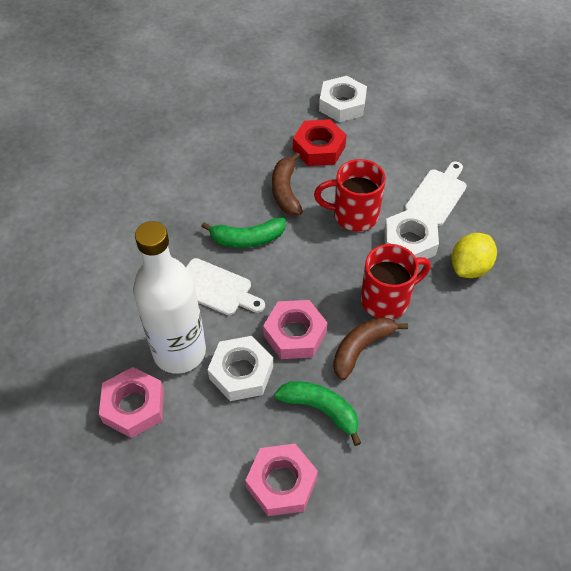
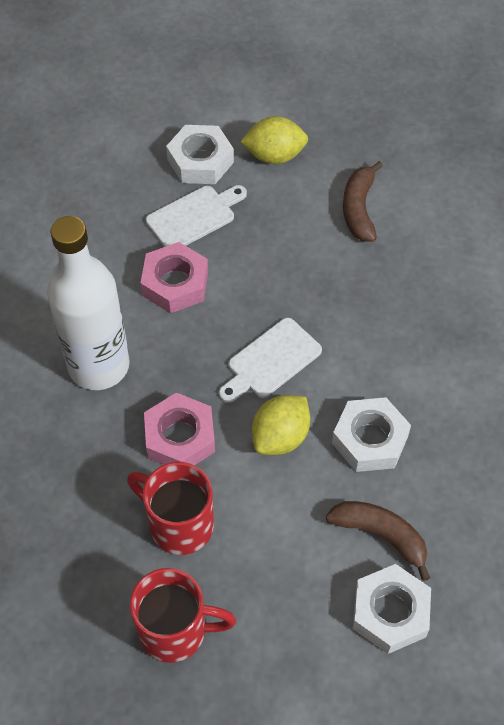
green banana: [201,218,286,248] [274,381,361,446] = 2 -> none = 0
pink nut: [99,367,164,438] [245,444,318,516] [263,300,327,359] = 3 -> [141,242,208,313] [144,393,215,465] = 2
red nut: [293,119,346,166] = 1 -> none = 0
yellow lemon: [451,233,497,278] = 1 -> [240,116,308,164] [252,395,310,455] = 2

